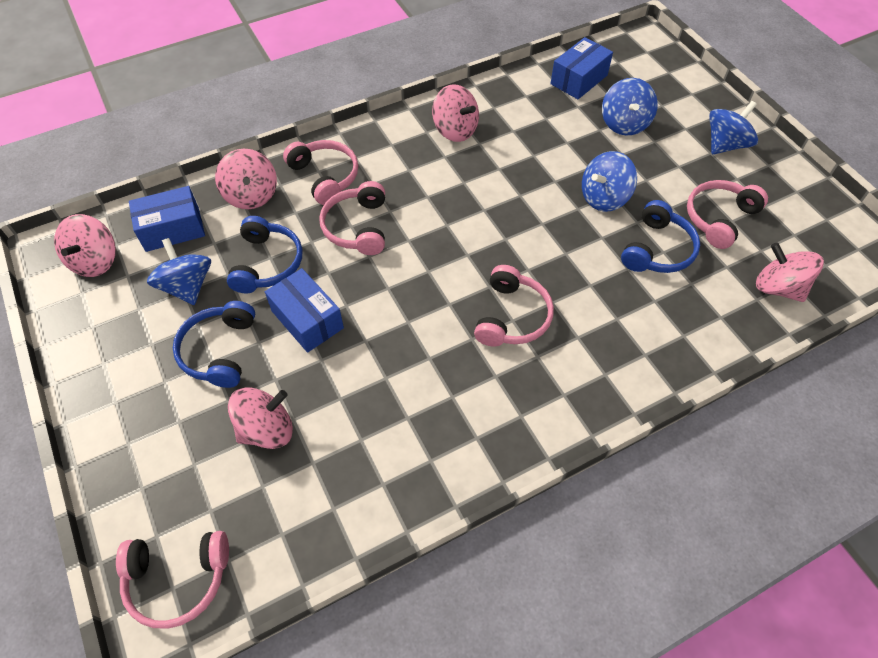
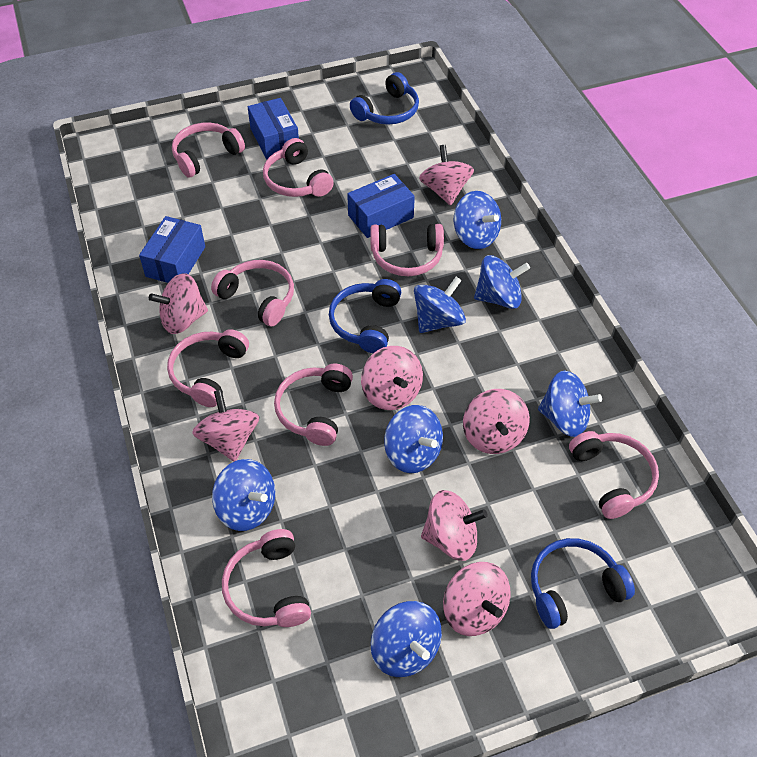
blue spinning top: [147,238,211,305] [582,151,637,212] [602,78,658,136] [709,101,758,155] = 4 -> [212,459,275,531] [371,601,442,677] [384,405,443,473] [414,277,466,333] [454,191,501,249] [474,255,530,309] [538,371,602,437] = 7
pink headphones: [116,531,229,629] [283,140,358,205] [319,181,385,255] [474,265,554,347] [687,180,768,249] = 5 -> [167,329,249,407] [172,123,245,178] [211,260,294,326] [222,529,311,627] [263,138,334,197] [274,363,353,446] [370,224,444,276] [569,431,659,519] = 8
pink spinning top: [54,214,116,277] [215,149,277,209] [228,387,293,449] [432,84,479,142] [756,242,824,302] = 5 -> [149,273,208,334] [192,390,259,461] [361,346,423,410] [419,145,474,205] [421,490,488,561] [443,562,511,636] [463,389,530,454] = 7

